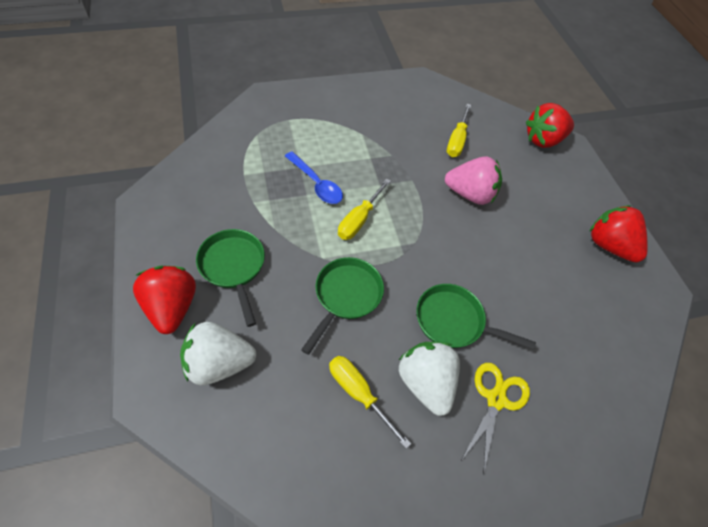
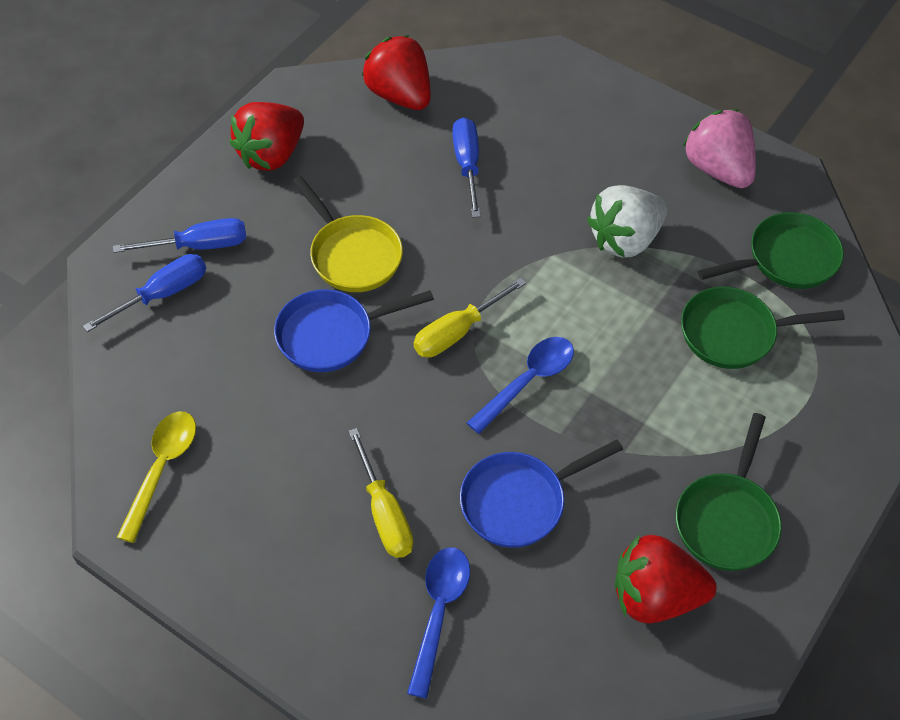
blue pan: none = 0 -> [274,289,434,372] [460,439,623,548] = 2
blue screwdriver: none = 0 -> [83,254,206,332] [113,218,246,253] [452,117,481,218] = 3
blue spoon: [285,151,343,204] = 1 -> [407,547,470,698] [467,337,574,434] = 2
white strawberry: [180,322,256,385] [399,342,460,416] = 2 -> [587,185,668,258] = 1
yellow pan: none = 0 -> [292,176,403,292] = 1
yellow scissors: [461,363,530,475] = 1 -> none = 0
yellow screwdriver: [329,356,411,449] [338,179,391,240] [447,104,471,157] = 3 -> [348,428,413,558] [414,278,526,358] = 2
yellow spoon: none = 0 -> [116,411,196,543] = 1

